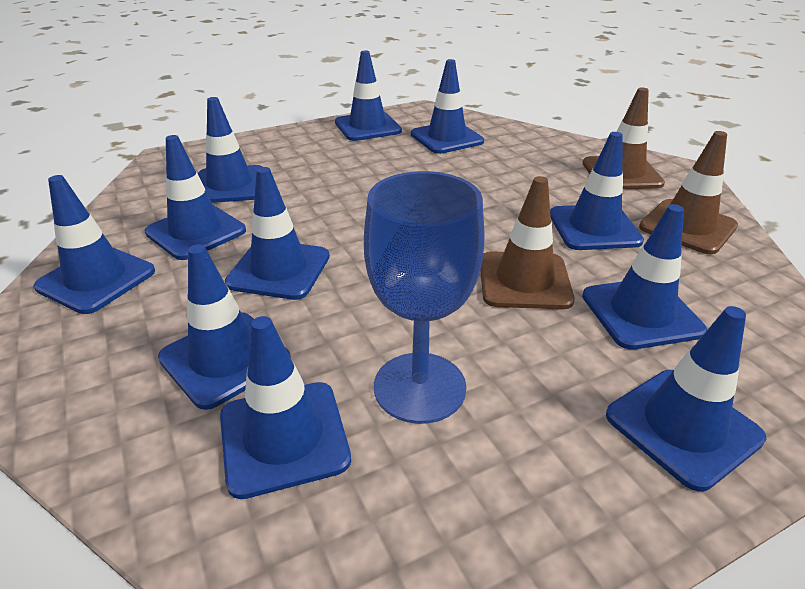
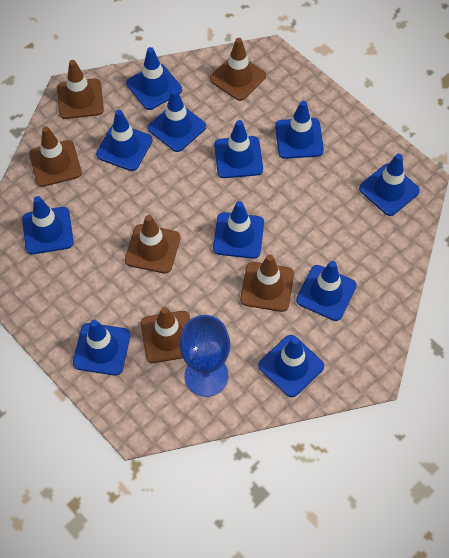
brown traffic cone: [480,176,575,309] [583,87,665,189] [639,131,738,254] = 3 -> [29,127,82,187] [57,60,104,119] [125,215,180,274] [141,307,190,363] [210,38,266,101] [240,254,294,312] = 6

